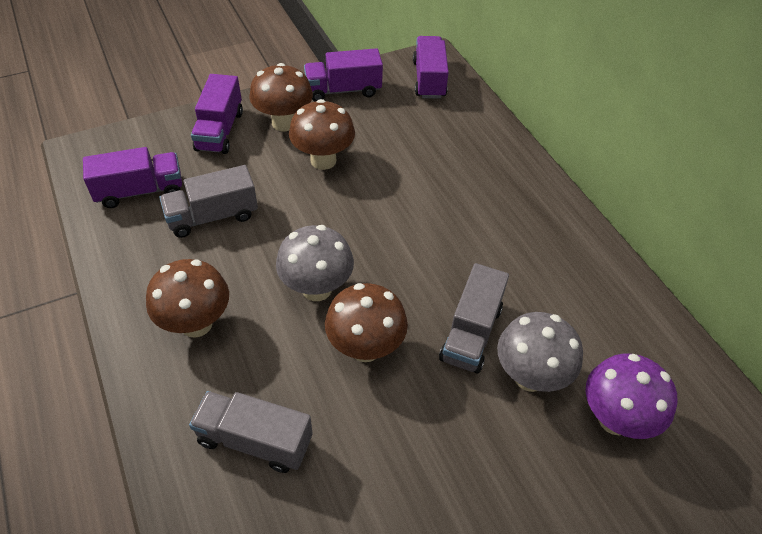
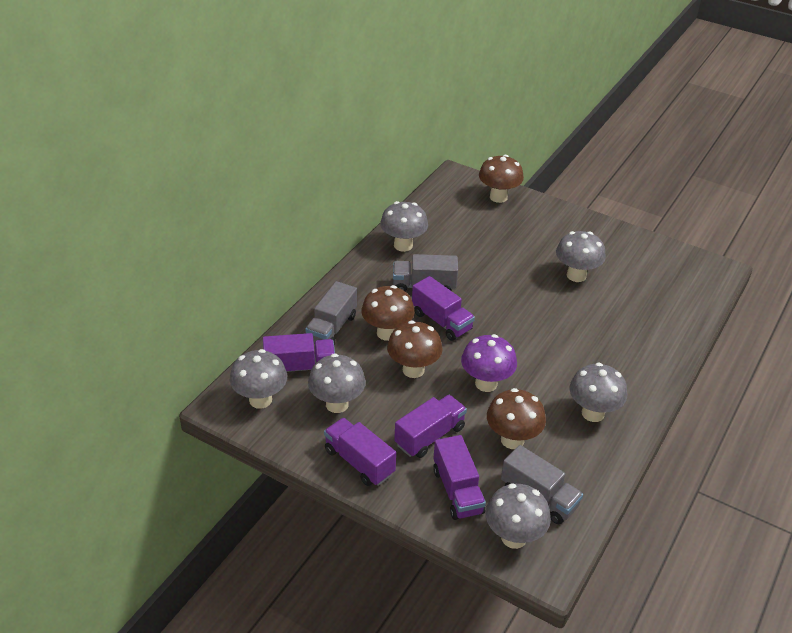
grey mushroom: [276,225,354,301] [497,312,583,392] = 2 -> [230,349,287,409] [308,354,366,413] [380,201,428,252] [486,484,551,549] [556,231,606,282] [569,363,627,422] = 6
purple truck: [83,147,182,208] [191,74,243,154] [304,48,383,102] [413,36,449,99] = 4 -> [263,333,335,372] [324,418,396,486] [394,395,467,458] [412,276,475,341] [433,435,486,520] = 5

